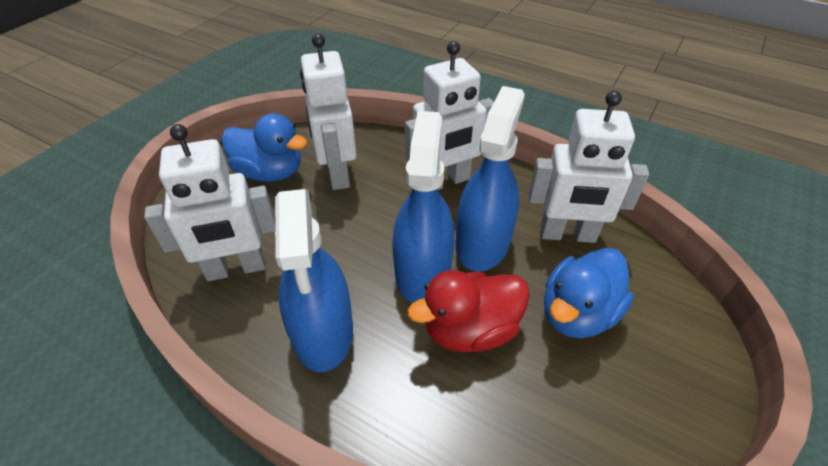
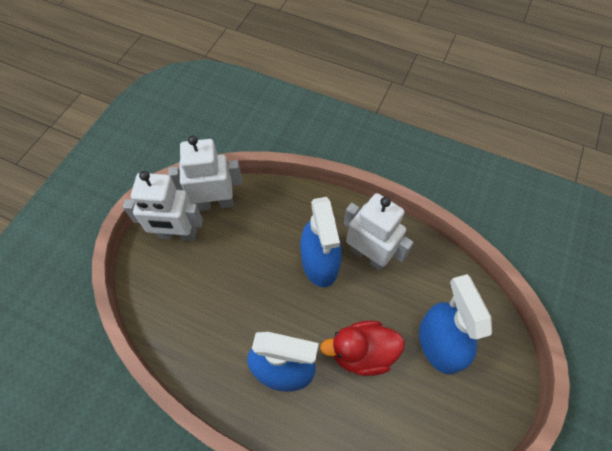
blue duck: [221,113,308,182] [544,248,634,338] = 2 -> none = 0
white robot: [144,124,275,281] [300,34,357,190] [405,41,494,190] [529,91,649,243] = 4 -> [123,171,203,241] [168,135,242,211] [344,193,414,271] = 3

